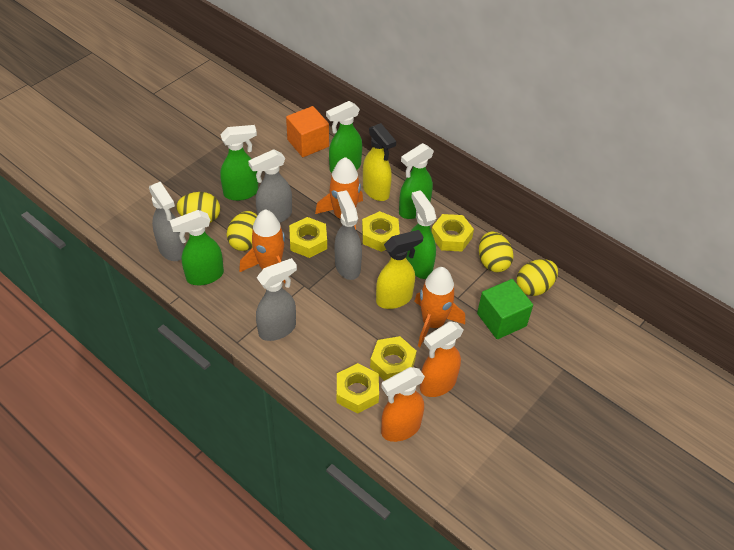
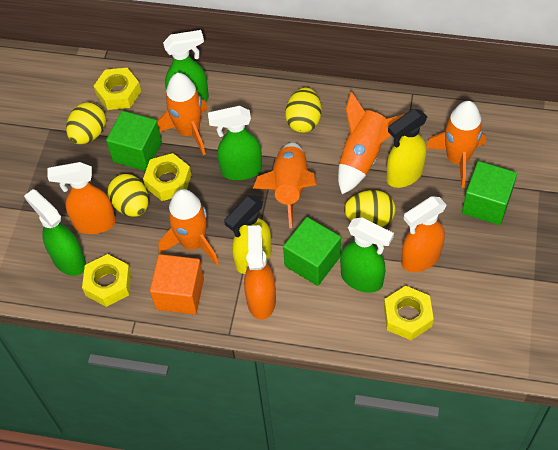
green cube: [477,279,533,339] = 1 -> [106,111,162,171] [283,217,341,286] [462,161,517,225] = 3
green spray bottle: [169,210,224,285] [220,125,258,201] [326,101,362,173] [399,143,434,219] [406,190,436,279] = 5 -> [24,189,86,276] [163,30,209,102] [208,106,262,180] [340,217,394,293] = 4
grey spray bottle: [149,182,185,261] [248,149,292,223] [256,258,297,341] [335,191,362,280] = 4 -> none = 0
orange rocket: [239,209,285,283] [315,157,363,230] [414,267,465,347] = 3 -> [157,73,208,155] [158,189,219,265] [253,142,317,228] [338,92,405,194] [426,101,486,188] = 5
orange spray bottle: [381,367,425,442] [420,321,464,397] = 2 -> [47,162,116,234] [244,225,276,320] [401,196,446,272] = 3
yellow nut: [289,217,327,258] [337,363,379,413] [362,211,400,252] [370,336,417,381] [431,214,474,252] = 5 -> [82,254,131,307] [94,68,141,110] [143,153,191,201] [384,286,434,340] = 4

